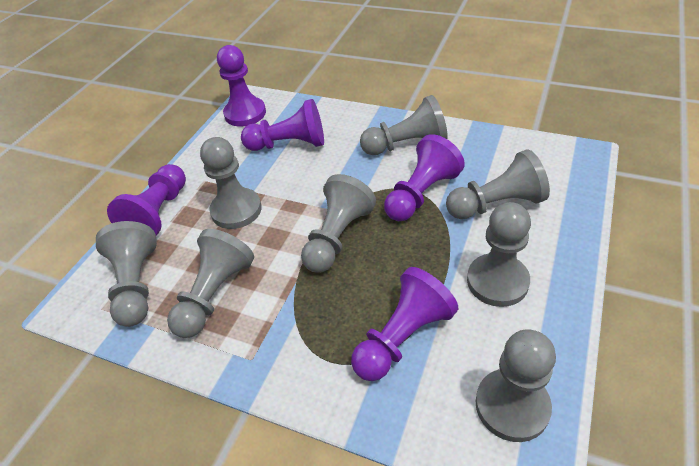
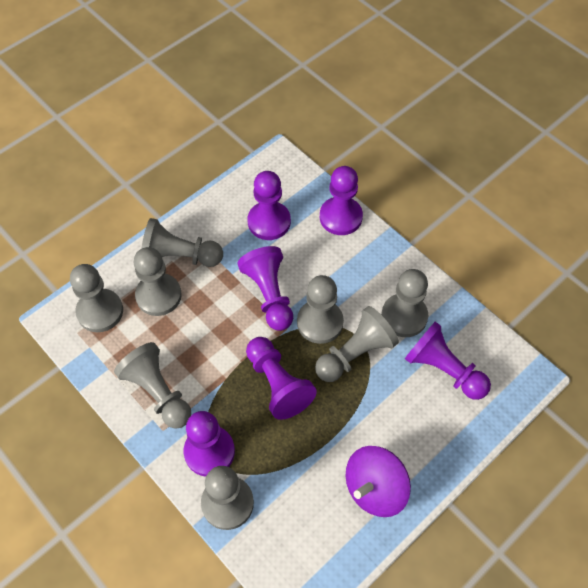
purple pawn: [107,164,186,236] [217,45,266,127] [241,99,324,151] [351,267,458,381] [384,134,465,221] = 5 -> [184,411,235,477] [238,246,293,331] [246,337,317,420] [247,171,291,240] [320,166,363,235] [405,321,491,400] = 6
purple spinning top: none = 0 -> [346,446,411,517] = 1

